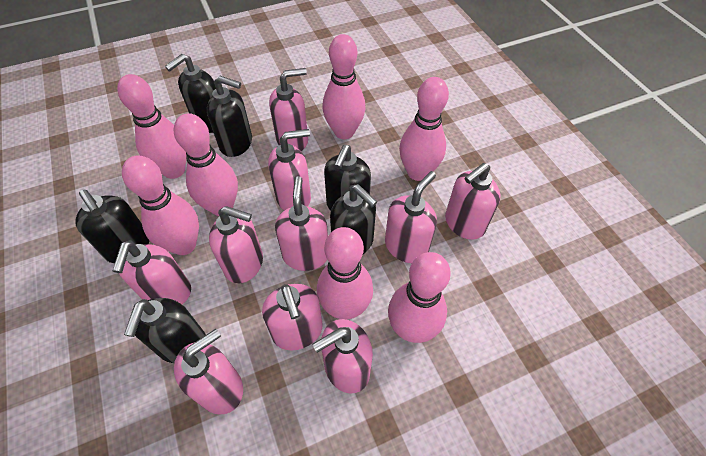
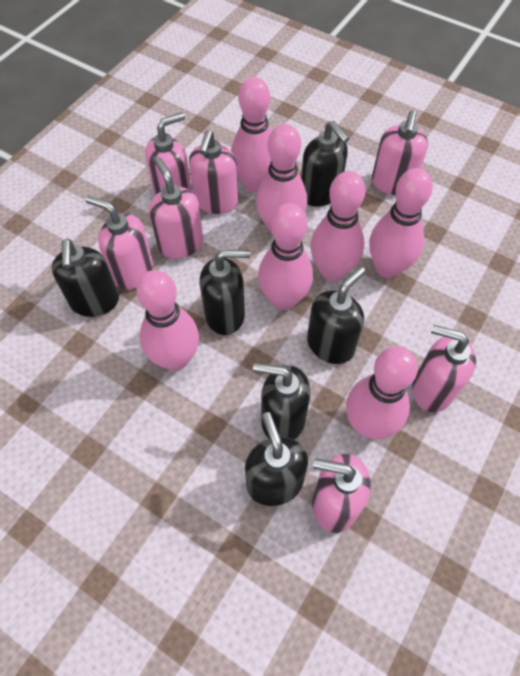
pink soap dispenser: [113,240,191,304] [174,329,243,415] [209,206,263,283] [262,284,323,350] [268,129,311,211] [269,68,308,151] [275,176,328,271] [312,319,373,394] [385,171,437,263] [445,163,501,240] = 10 -> [85,196,153,290] [145,112,192,195] [149,157,203,259] [189,130,239,214] [312,454,371,533] [372,110,428,195] [412,325,476,412] = 7

